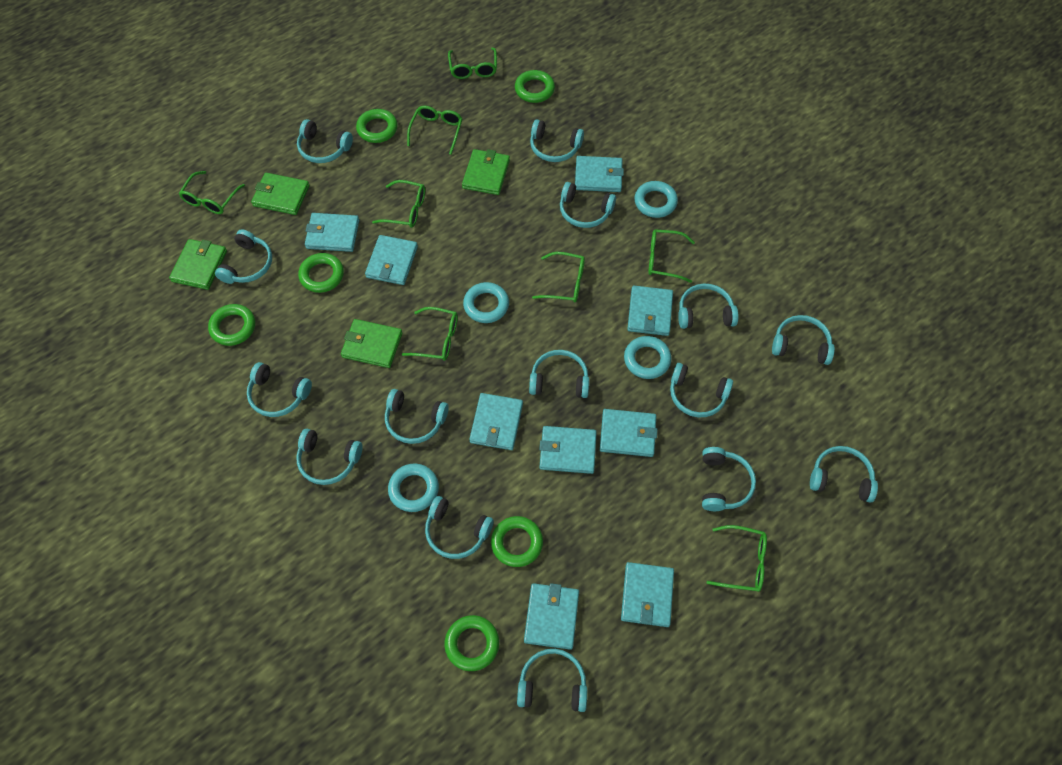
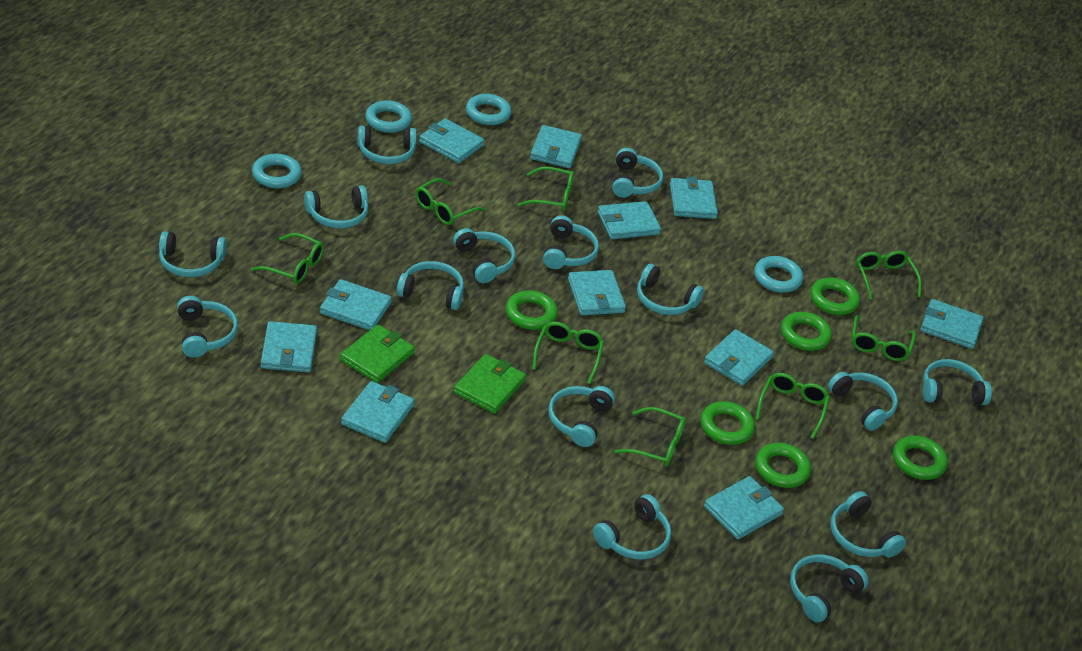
green wallet: [169,239,227,290] [251,173,310,215] [341,319,403,368] [462,149,510,195] = 4 -> [340,325,415,383] [454,354,526,414] = 2
turquoise wallet: [305,213,359,252] [365,235,418,285] [469,393,523,450] [524,583,579,650] [539,426,597,474] [575,156,624,192] [600,409,657,457] [621,562,674,627] [627,286,673,336] = 9 -> [261,321,317,373] [320,279,392,330] [341,381,415,443] [419,118,485,163] [530,125,582,168] [568,270,626,315] [598,201,661,239] [670,177,718,219] [704,329,774,386] [704,476,784,540] [921,299,983,349] = 11

